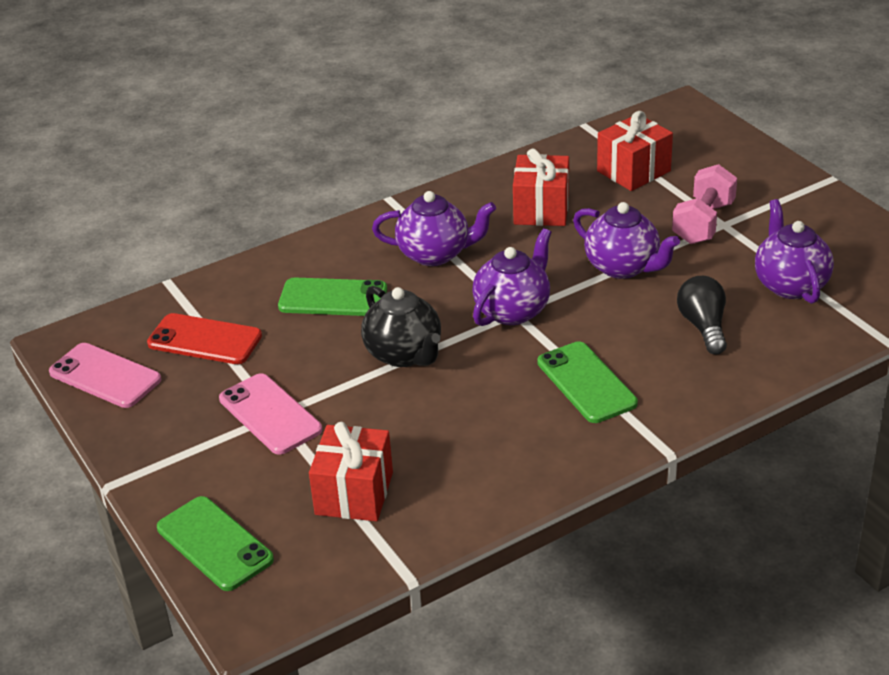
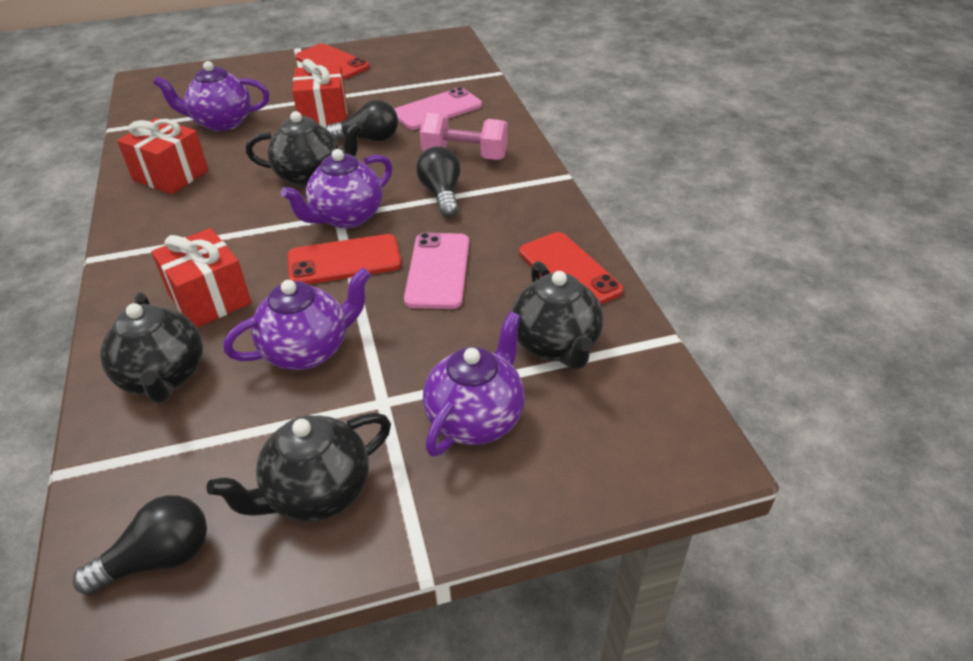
black light bulb: [677,276,727,354] = 1 -> [73,495,207,595] [326,100,398,141] [416,146,460,217] = 3
black teapot: [361,286,441,367] = 1 -> [100,292,203,403] [206,413,391,522] [246,111,363,187] [511,261,603,370] = 4
green phone: [157,496,274,591] [278,278,387,316] [537,341,638,423] = 3 -> none = 0
red phone: [147,313,262,364] = 1 -> [287,234,401,284] [295,44,370,79] [519,232,623,304] = 3

